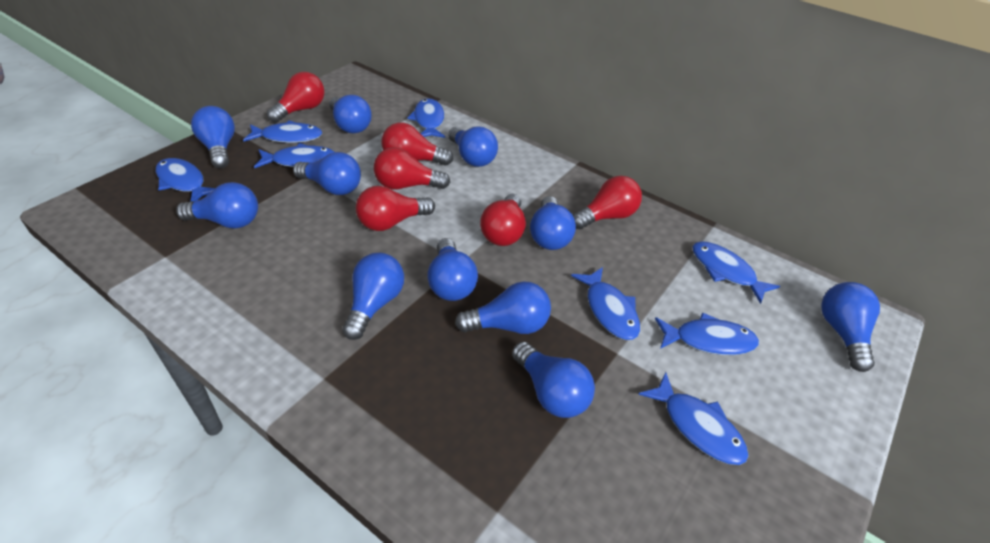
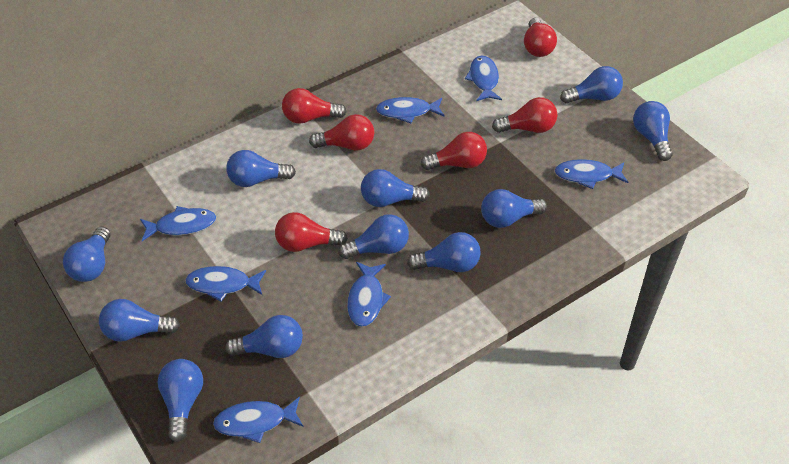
blue fish: [156,158,215,202] [243,121,322,143] [254,143,334,168] [408,98,445,138] [571,267,640,340] [638,372,749,465] [655,312,759,355] [692,241,780,304] = 8 -> [140,206,216,241] [185,266,266,301] [213,397,303,443] [347,262,391,327] [376,97,445,123] [465,55,502,101] [555,159,628,189] = 7

